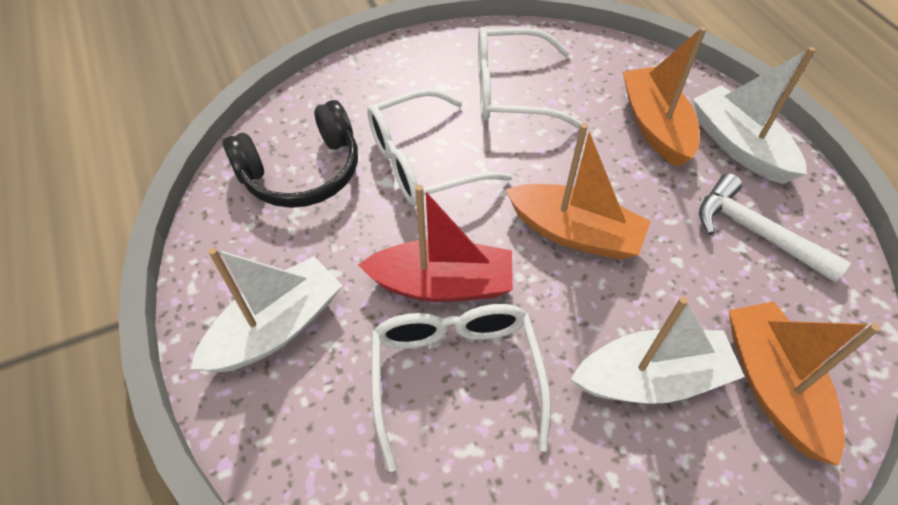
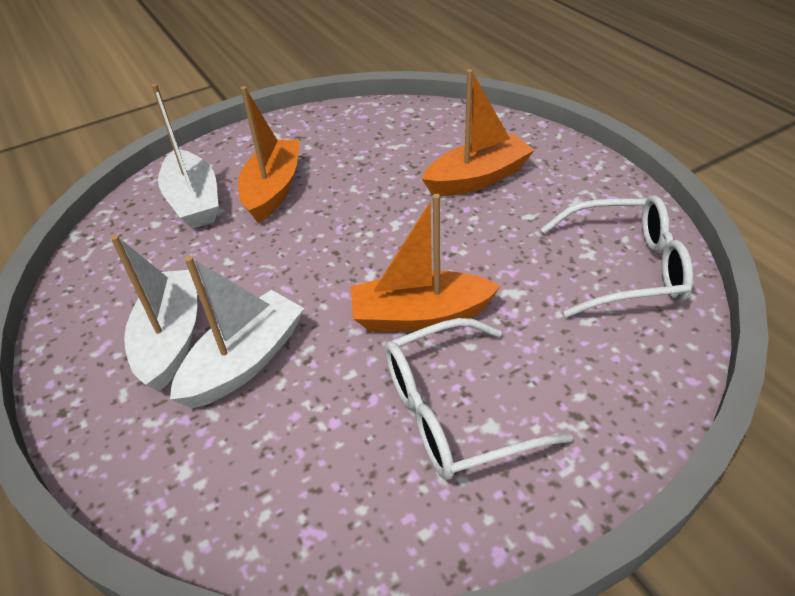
black headphones: [223,100,358,208] = 1 -> none = 0
red boat: [358,185,513,302] = 1 -> none = 0
white glasses: [367,89,512,205] [371,304,551,472] [478,27,582,128] = 3 -> [385,318,573,480] [541,195,693,317] = 2
white hammer: [699,173,851,283] = 1 -> none = 0

